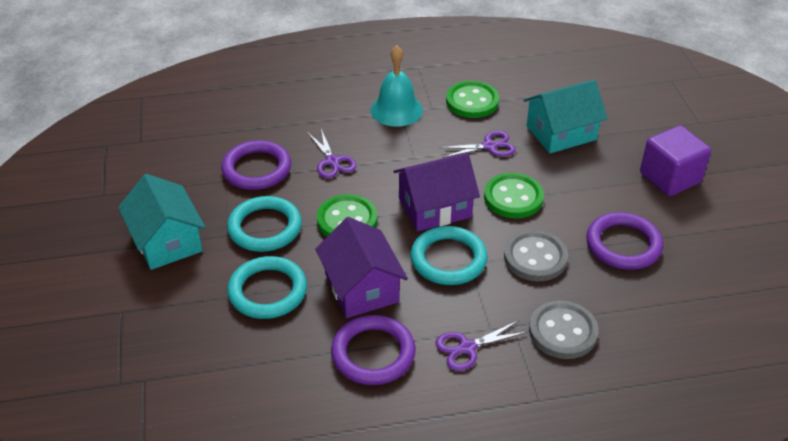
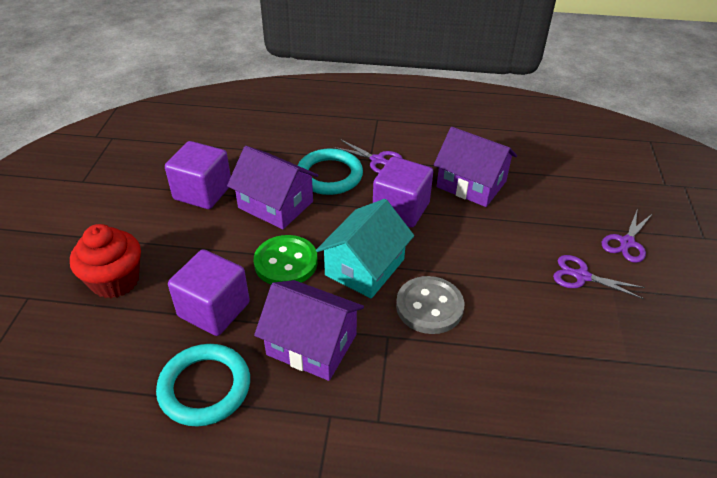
green button: [317,194,377,237] [446,81,499,118] [484,173,544,218] = 3 -> [254,235,318,284] = 1
grey button: [504,230,568,281] [529,301,598,359] = 2 -> [396,276,464,334] = 1
purple cube: [640,125,711,196] = 1 -> [165,141,231,209] [168,249,250,336] [373,156,433,227] = 3
purple house: [315,217,408,318] [393,153,480,231] = 2 -> [227,146,319,229] [254,280,364,381] [434,127,517,207] = 3
purple ring: [221,140,291,190] [331,315,416,385] [586,212,663,270] = 3 -> none = 0
red cupcake: none = 0 -> [70,224,141,298] = 1
turquoise bell: [371,45,423,127] = 1 -> none = 0
turquoise house: [118,174,206,270] [524,79,608,153] = 2 -> [316,199,414,298] = 1
turquoise ring: [227,196,302,252] [227,256,307,319] [411,226,487,285] = 3 -> [156,344,250,427] [298,148,363,195] = 2

